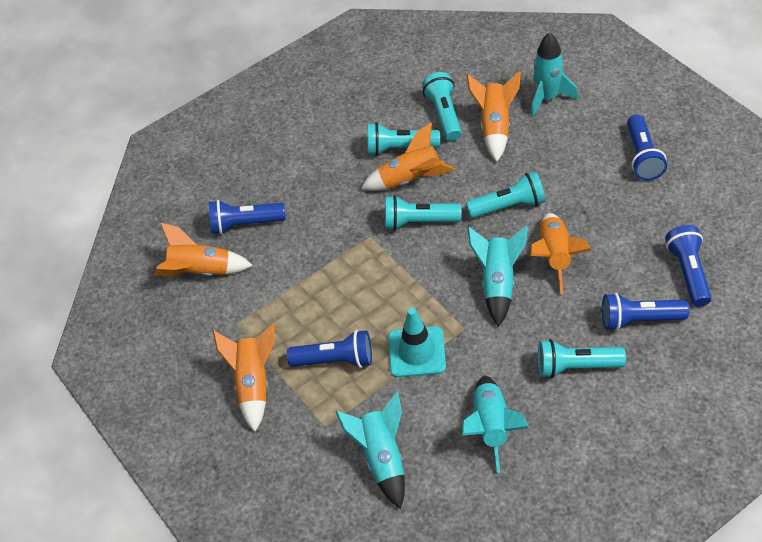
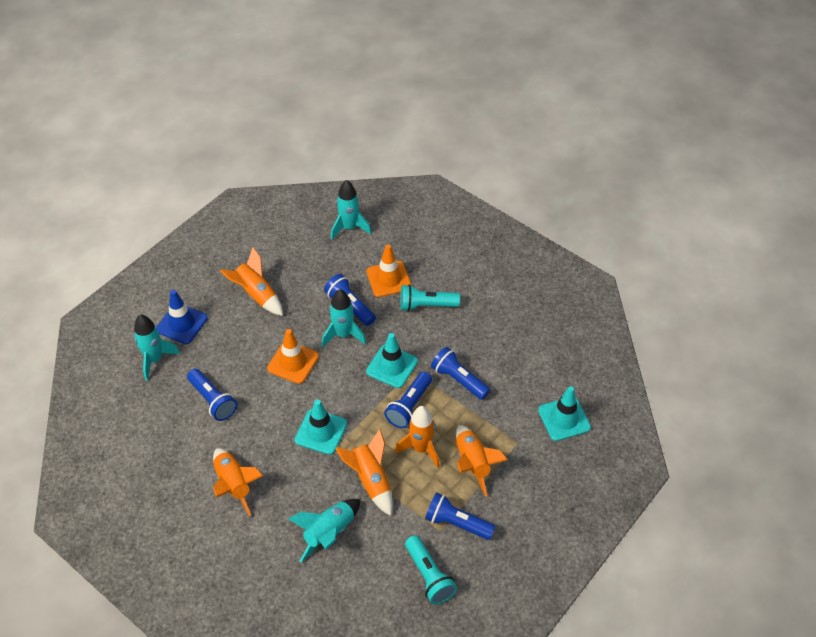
blue traffic cone: none = 0 -> [156,290,208,344] = 1
orange traffic cone: none = 0 -> [267,329,319,384] [366,245,412,297] = 2
turquoise flashlight: [368,122,440,156] [385,195,462,231] [422,72,462,141] [466,171,545,218] [538,339,626,378] = 5 -> [400,284,460,312] [405,535,457,605] = 2
turquoise traffic cone: [388,308,446,378] = 1 -> [295,399,347,455] [366,333,418,388] [538,386,591,441] = 3

